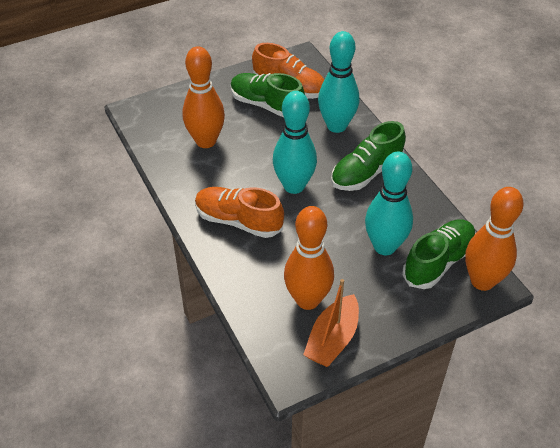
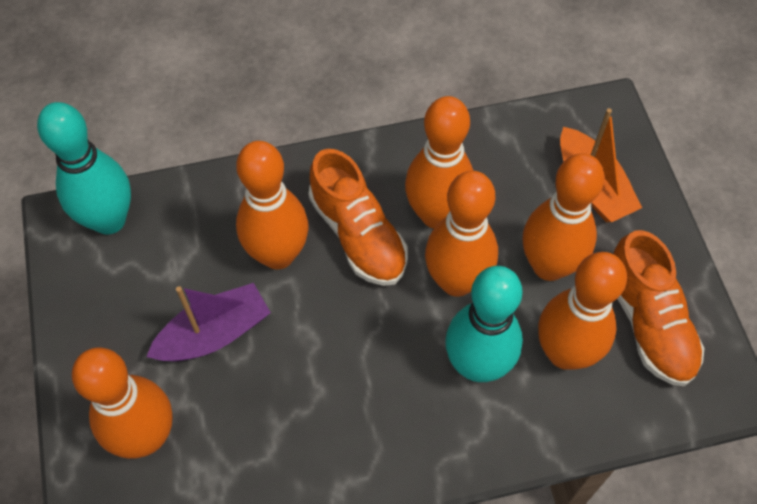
green shoe: [231,73,305,117] [331,121,406,191] [403,219,476,289] = 3 -> none = 0
orange bowling pin: [182,46,225,148] [284,206,334,310] [465,187,523,291] = 3 -> [72,347,173,459] [236,141,309,270] [405,96,473,229] [425,171,498,297] [523,153,605,281] [538,252,627,370] = 6
purple boat: none = 0 -> [146,283,271,362] = 1
turquoise bowling pin: [273,91,317,194] [318,31,359,133] [365,152,413,255] = 3 -> [37,102,131,234] [445,266,523,382] = 2

